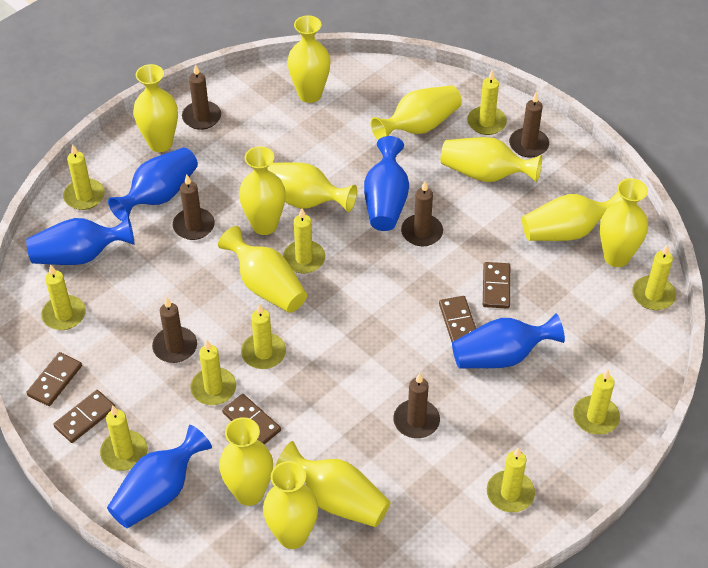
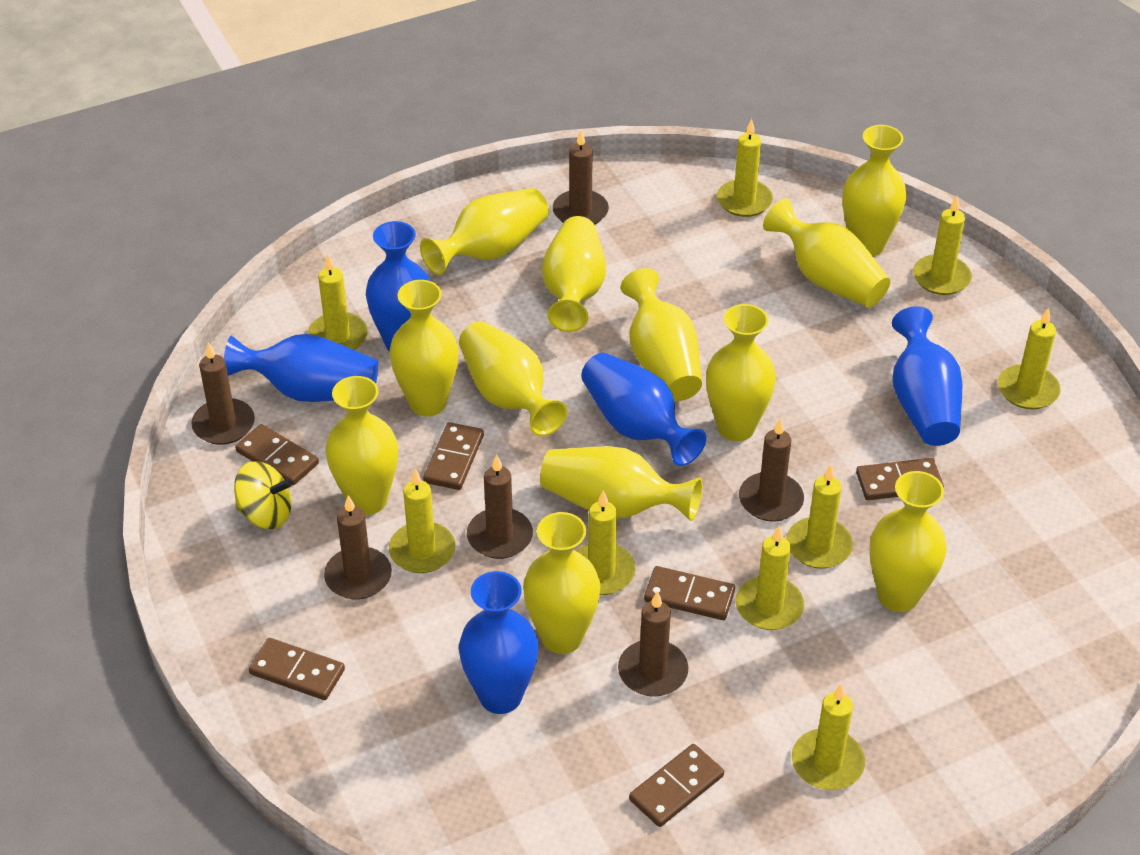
brown domino: [26,352,82,406] [53,390,116,443] [222,394,281,444] [439,296,476,342] [483,262,510,309] = 5 -> [235,424,319,485] [249,638,345,700] [423,422,484,490] [629,744,724,827] [644,566,735,620] [856,458,944,500] = 6
yellow candle: [41,264,86,330] [63,144,105,210] [100,406,148,471] [190,340,236,405] [241,303,286,369] [283,208,325,274] [467,70,507,135] [487,447,535,512] [573,369,620,435] [632,244,676,310] = 10 -> [308,255,368,350] [389,469,455,573] [576,491,635,595] [717,119,773,217] [736,526,804,630] [786,465,853,569] [792,684,865,790] [913,196,972,295] [998,307,1060,409] = 9
yellow spinning top: none = 0 -> [234,461,292,529] = 1

